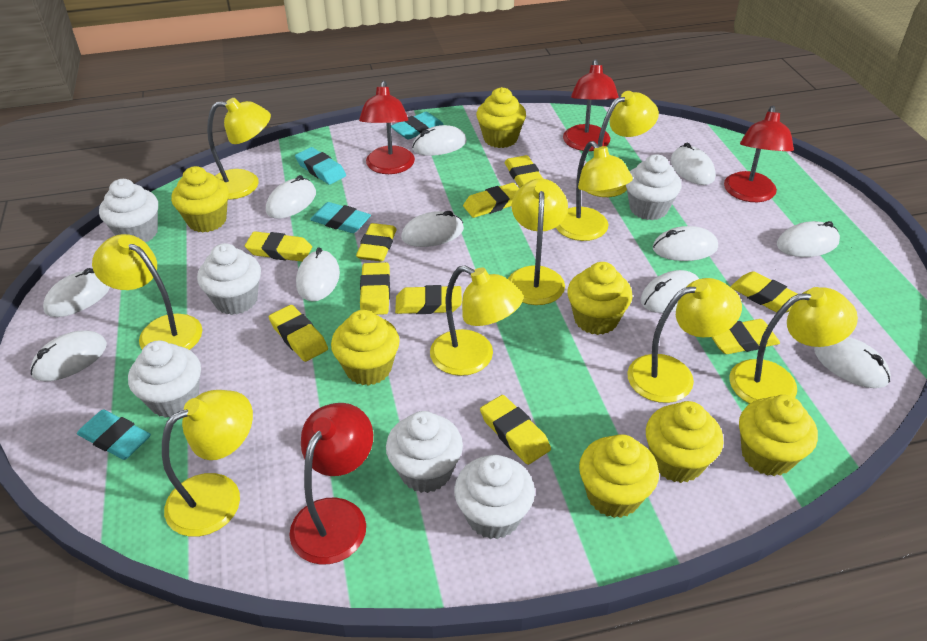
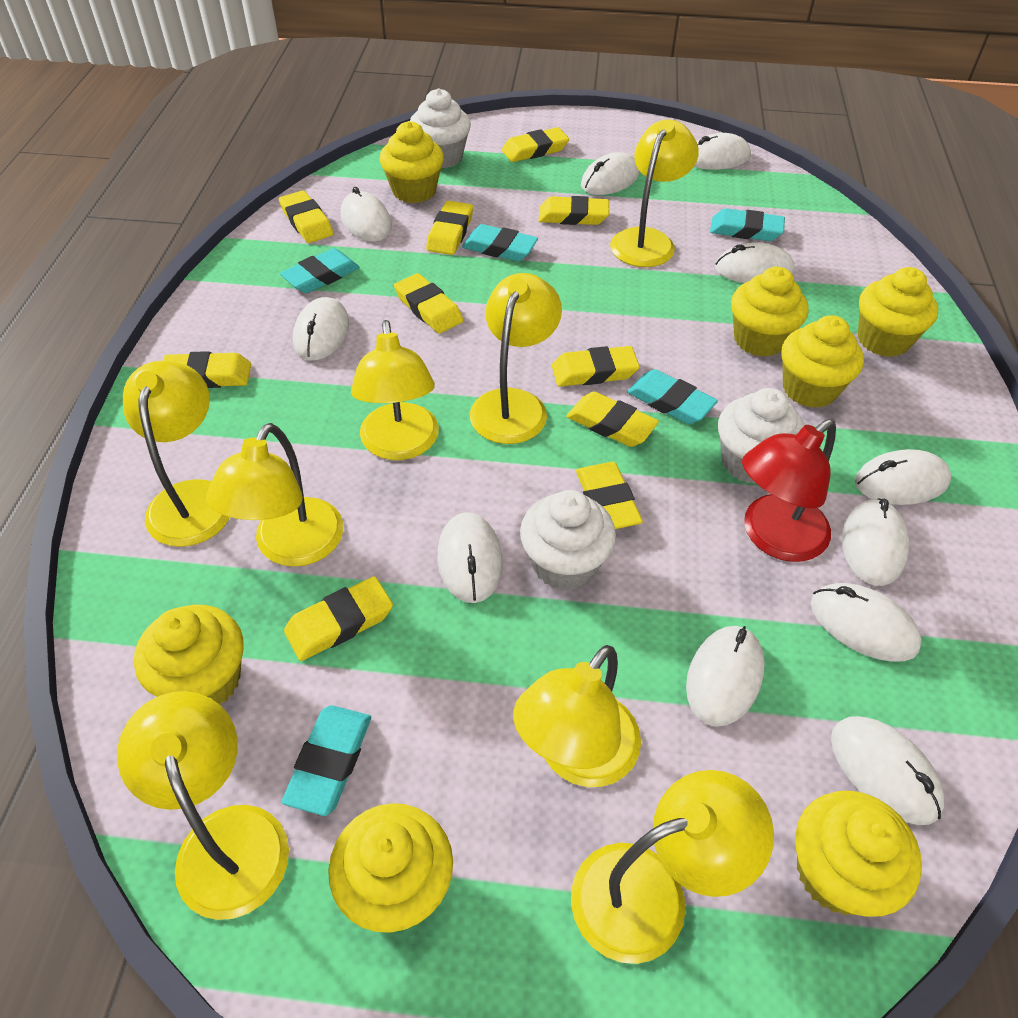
red lamp: [289,403,373,565] [359,81,415,174] [563,59,619,151] [724,106,794,202] = 4 -> [742,419,836,562] = 1
turquoise eraser: [77,409,151,460] [295,147,346,185] [310,202,371,233] [391,112,444,140] = 4 -> [280,248,360,293] [282,705,371,816] [462,224,538,262] [627,369,718,424] [710,208,785,241] = 5
white cupcake: [99,179,158,243] [128,341,201,418] [197,243,261,315] [386,411,463,493] [454,455,535,539] [626,154,682,220] = 6 -> [410,88,471,168] [520,490,616,591] [718,388,804,484] = 3
yellow lamp: [92,234,202,350] [162,390,253,537] [207,98,271,200] [430,265,523,376] [508,179,568,305] [556,141,633,241] [586,91,659,197] [627,278,742,403] [729,287,858,404] = 9 -> [117,691,289,920] [123,361,230,547] [206,423,343,567] [351,320,439,460] [470,273,562,444] [513,645,641,787] [571,770,774,964] [610,120,699,267] = 8

